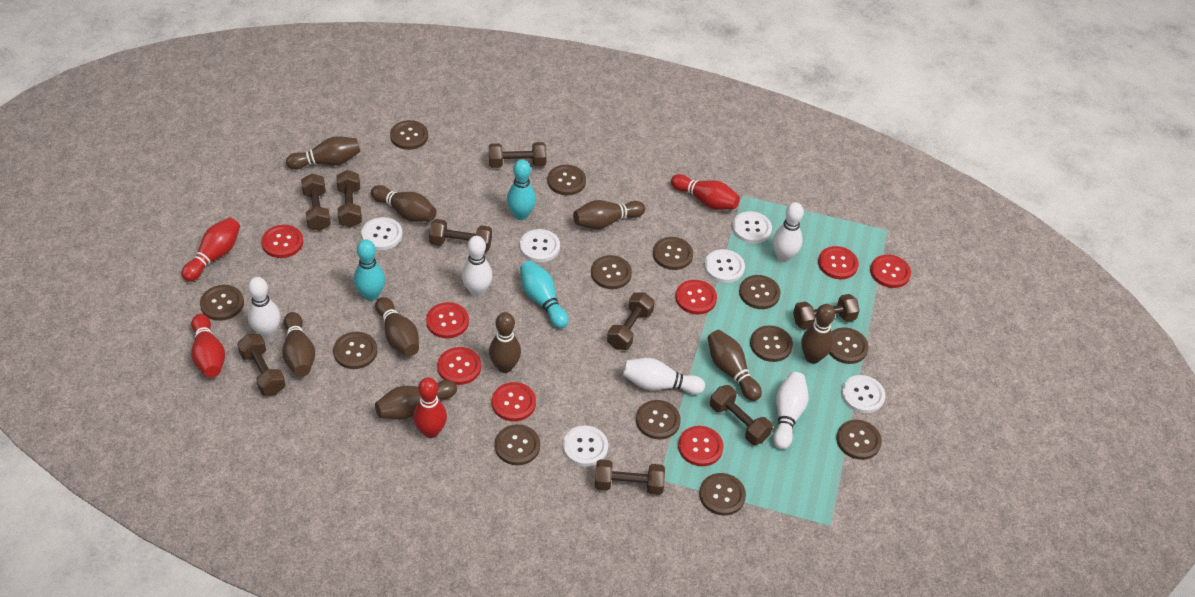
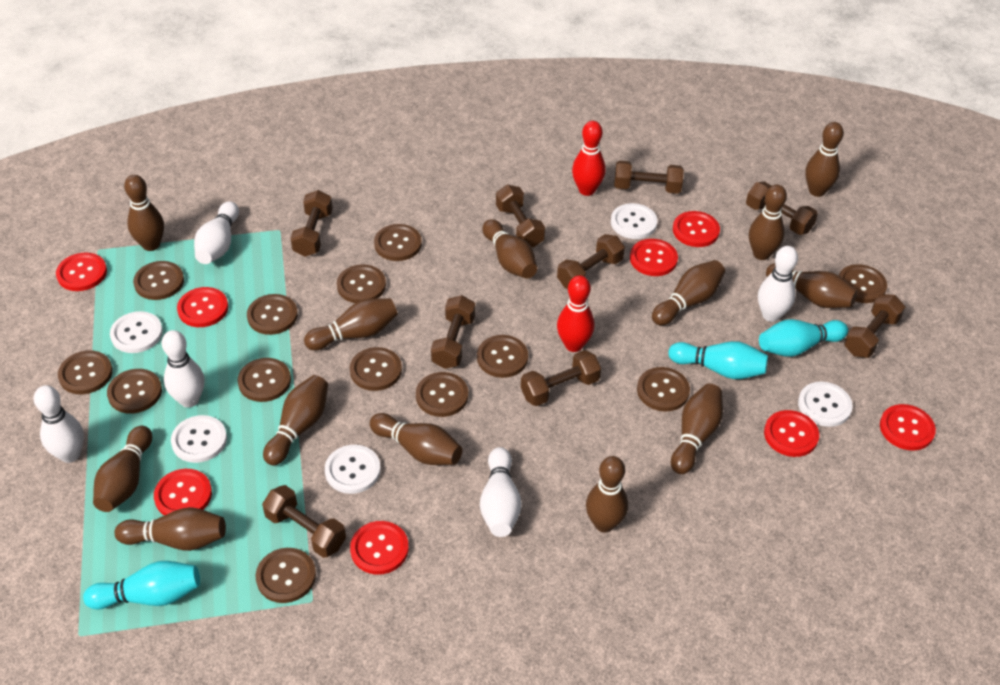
brown bowling pin: [282,312,315,376] [286,136,360,170] [371,185,437,222] [375,297,419,356] [375,380,457,419] [489,312,521,373] [573,200,645,229] [708,330,762,401] [801,304,835,364] = 9 -> [93,426,152,512] [114,507,226,551] [124,175,164,251] [263,375,328,465] [304,298,398,350] [370,413,462,465] [482,219,537,279] [586,456,628,532] [652,260,725,325] [671,384,723,474] [749,184,787,260] [766,263,858,308] [805,122,844,197] = 13
red bowling pin: [182,217,240,282] [191,314,225,378] [413,377,447,438] [671,174,740,210] = 4 -> [557,275,594,352] [572,121,606,196] = 2
white button: [362,217,403,250] [520,229,560,262] [563,426,608,467] [704,249,745,283] [732,211,772,243] [841,375,886,413] = 6 -> [110,311,163,353] [171,415,227,463] [325,445,381,494] [611,203,657,239] [798,382,853,427] = 5

